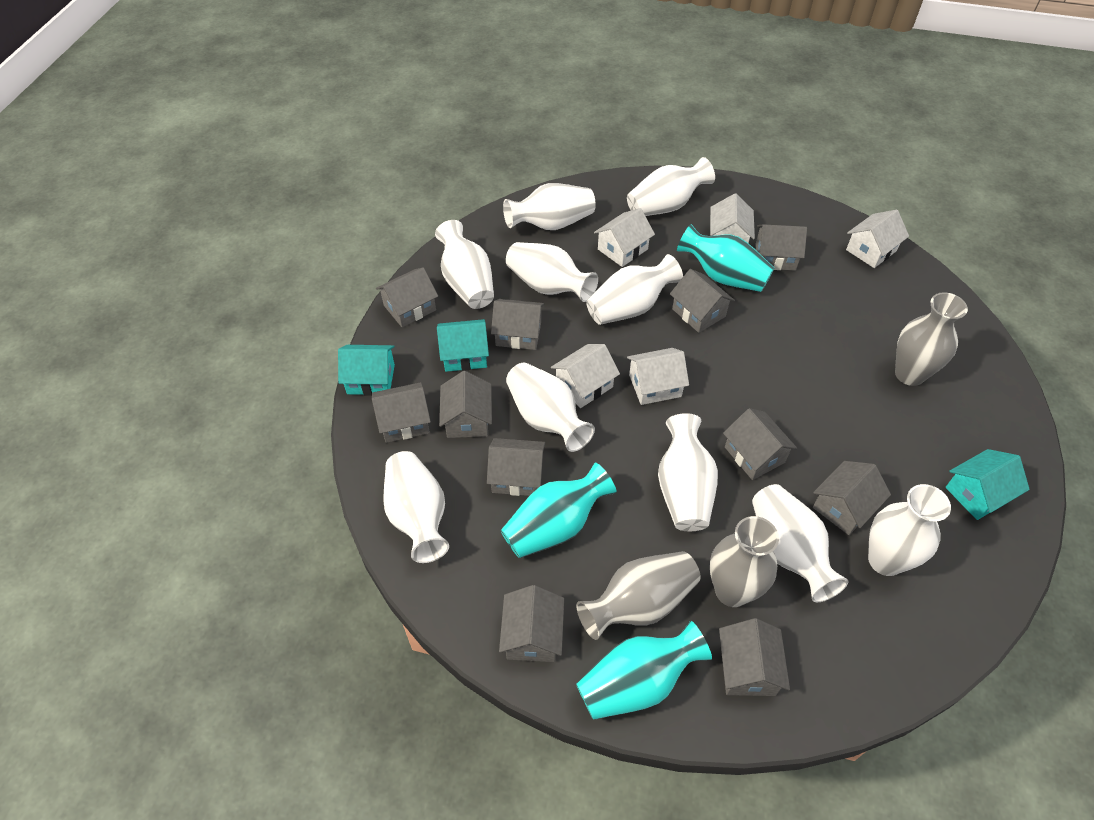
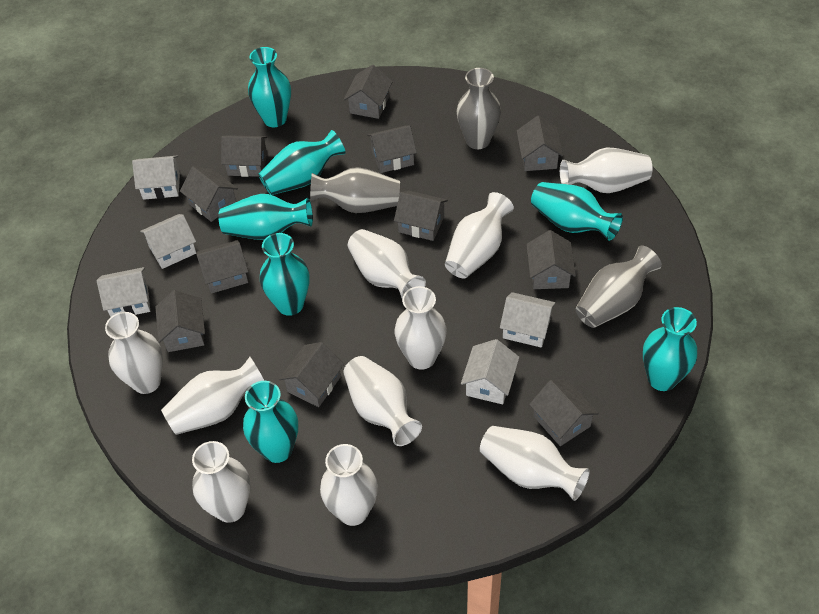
turquoise house: [338,345,395,396] [437,319,489,372] [945,449,1030,520] = 3 -> none = 0
turquoise vase: [501,463,617,558] [576,621,712,720] [677,224,775,292] = 3 -> [218,194,313,240] [243,381,298,463] [248,47,291,127] [258,130,346,195] [260,233,310,316] [531,182,623,241] [643,307,697,391] = 7

